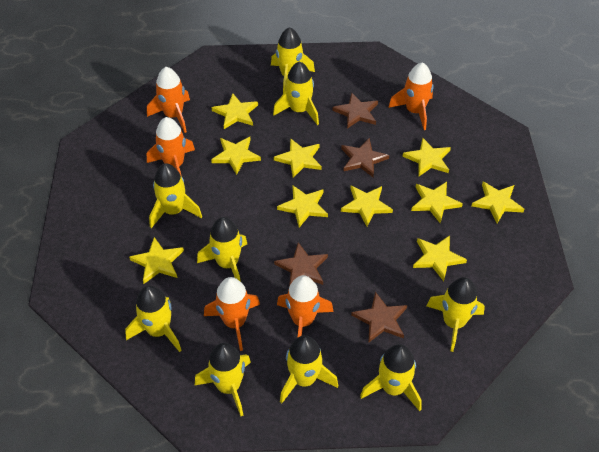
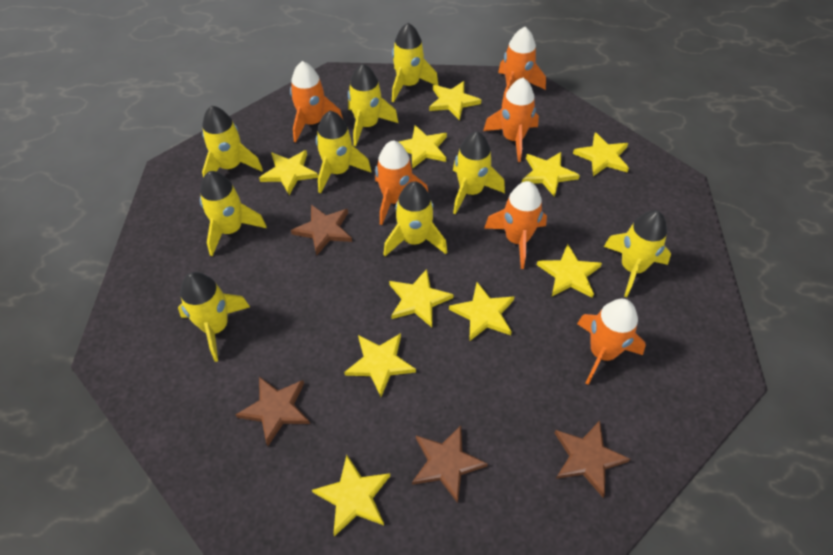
orange rocket: [147,67,190,133] [147,117,195,176] [204,277,260,351] [277,275,334,337] [388,62,434,130] = 5 -> [290,61,343,143] [375,140,428,225] [483,78,539,162] [484,181,547,269] [498,27,546,105] [577,299,646,385] = 6

